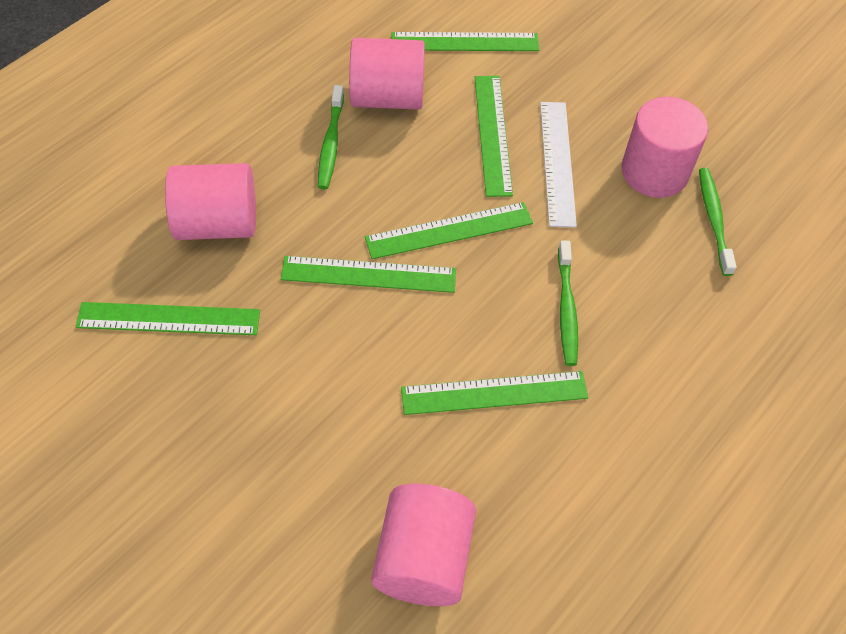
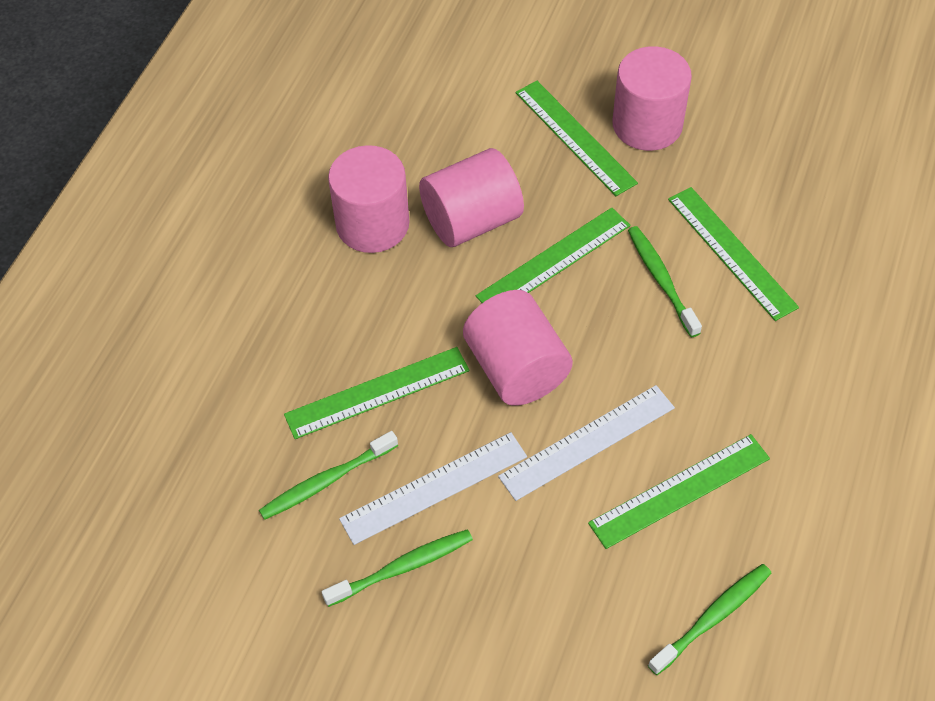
green ruler: [76,302,260,335] [281,256,456,293] [365,202,533,259] [391,32,540,51] [401,371,588,415] [475,76,513,197] = 6 -> [284,347,470,439] [476,208,631,303] [516,81,638,196] [588,434,770,549] [668,187,799,321] = 5
green toothbrush: [318,85,344,190] [558,240,578,366] [699,168,737,276] = 3 -> [259,431,398,520] [322,529,473,607] [628,226,702,337] [648,564,771,675] = 4
white ruler: [540,102,577,228] = 1 -> [339,432,527,545] [498,385,675,501] = 2

